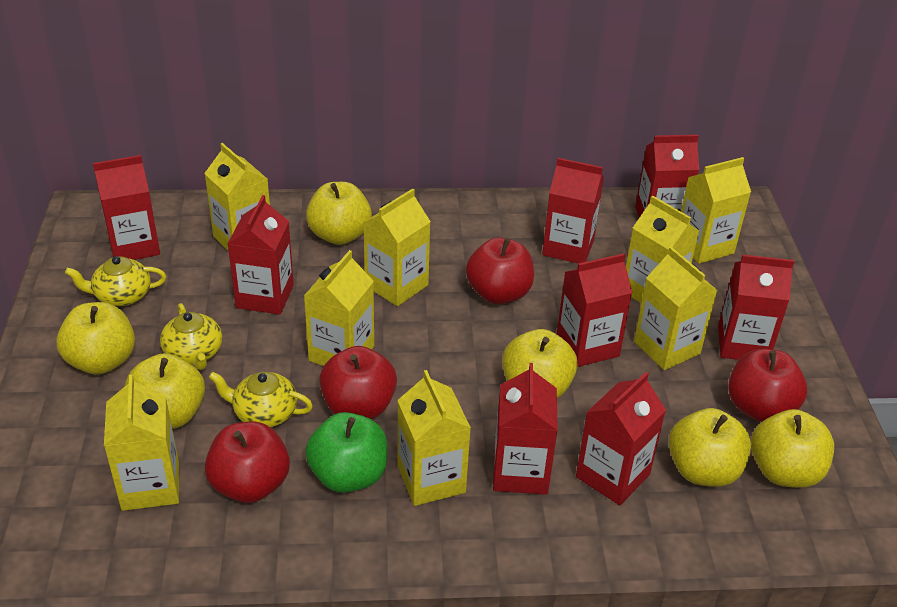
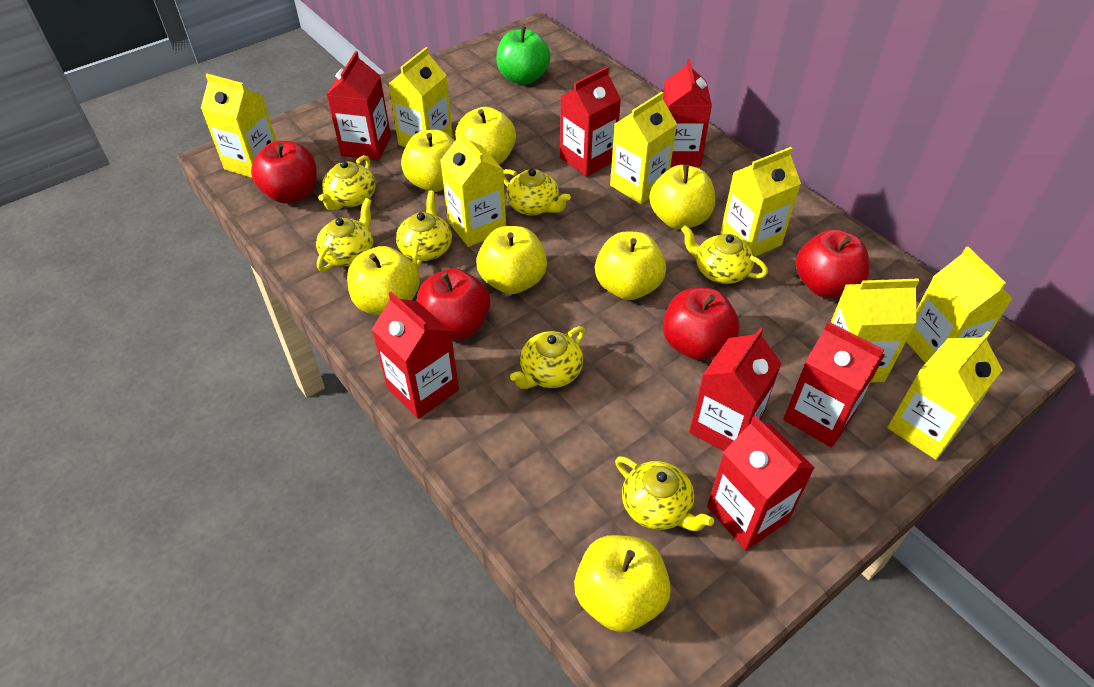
red carton: [93,155,160,260] [228,195,294,315] [493,363,558,495] [542,158,604,263] [557,253,633,367] [576,372,666,506] [635,135,699,218] [718,254,794,360] = 8 -> [327,51,391,160] [372,292,459,419] [560,67,621,177] [663,59,712,167] [689,328,782,451] [707,416,815,550] [783,321,885,447] = 7
yellow apple: [56,302,135,375] [125,353,205,429] [306,182,372,245] [502,329,578,398] [669,408,751,487] [751,409,834,488] = 6 -> [347,246,420,315] [401,130,455,192] [455,107,516,165] [476,226,547,294] [574,535,671,632] [595,231,666,300] [649,165,715,229] = 7
yellow teapot: [65,256,166,306] [160,303,222,370] [209,372,313,427] = 3 -> [316,198,373,272] [318,155,376,211] [396,191,452,268] [503,169,571,216] [510,326,585,389] [615,456,714,531] [681,225,768,284] = 7

